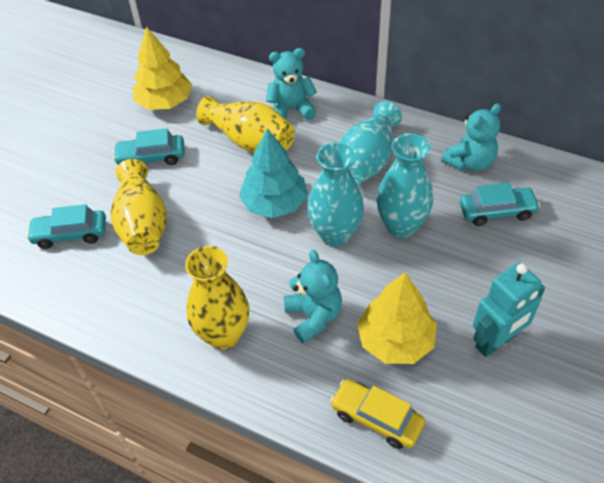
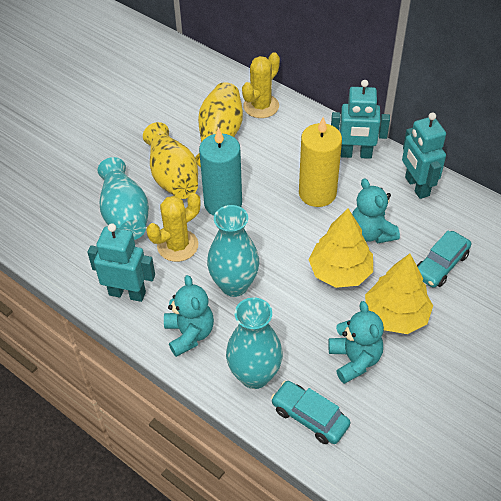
turquoise candle: none = 0 -> [199,127,242,216] = 1
turquoise car: [27,204,106,249] [113,128,185,165] [460,183,540,226] = 3 -> [271,381,351,444] [417,231,471,288] = 2
turquoise robot: [473,263,545,357] = 1 -> [87,223,155,302] [331,80,390,159] [402,112,446,199] = 3
turquoise tree: [239,129,308,218] = 1 -> none = 0
yellow cactus: none = 0 -> [146,193,200,262] [242,52,280,118] = 2
yellow candle: none = 0 -> [299,117,342,207] = 1
yellow car: [330,379,425,449] = 1 -> none = 0
yellow vase: [111,159,167,255] [185,246,249,350] [196,96,295,152] = 3 -> [143,122,198,199] [195,82,243,167] = 2

